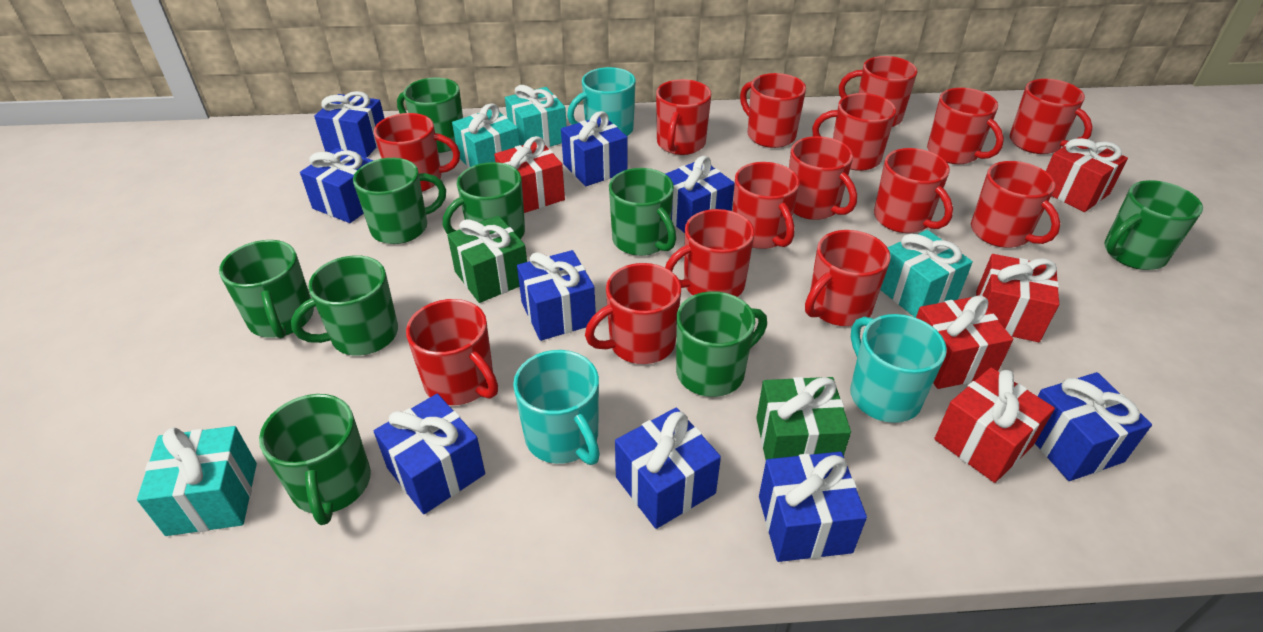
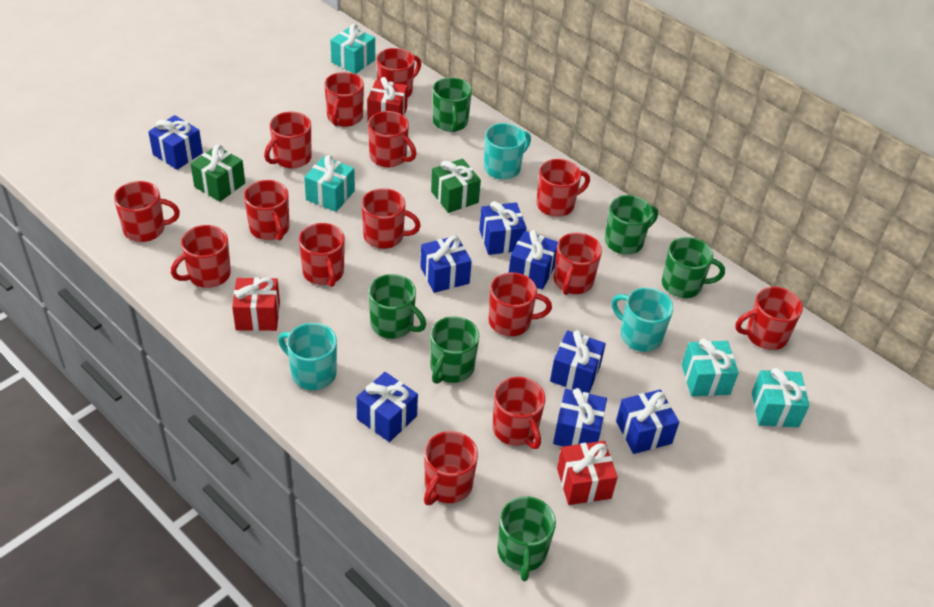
blue gift: [300,148,374,223] [314,91,385,158] [374,394,485,514] [517,250,596,341] [561,111,628,186] [615,408,721,529] [666,156,735,233] [759,452,867,562] [1035,372,1152,481] = 9 -> [148,115,203,170] [356,372,418,442] [420,236,472,293] [479,201,526,255] [509,230,558,290] [550,330,606,393] [553,388,607,446] [616,390,679,454] = 8
green mug: [219,240,314,338] [259,394,371,525] [291,255,398,356] [353,158,446,244] [397,77,463,153] [442,162,525,239] [609,168,676,256] [676,291,767,397] [1104,180,1203,270] = 9 -> [369,274,426,339] [430,316,479,384] [433,77,472,132] [497,496,556,581] [605,195,658,255] [662,237,725,298] = 6
red gift: [494,136,565,213] [916,295,1013,389] [934,367,1055,483] [976,254,1059,342] [1046,137,1128,212] = 5 -> [232,277,280,331] [367,77,408,122] [557,441,618,505] = 3

